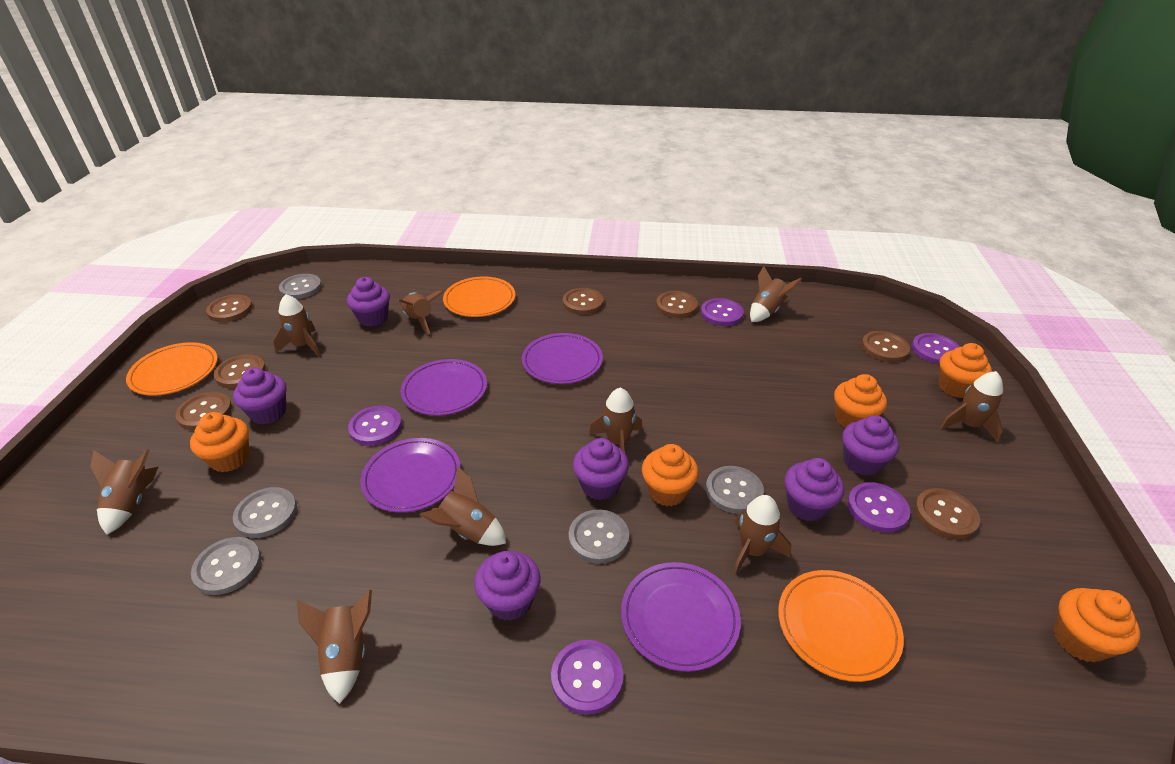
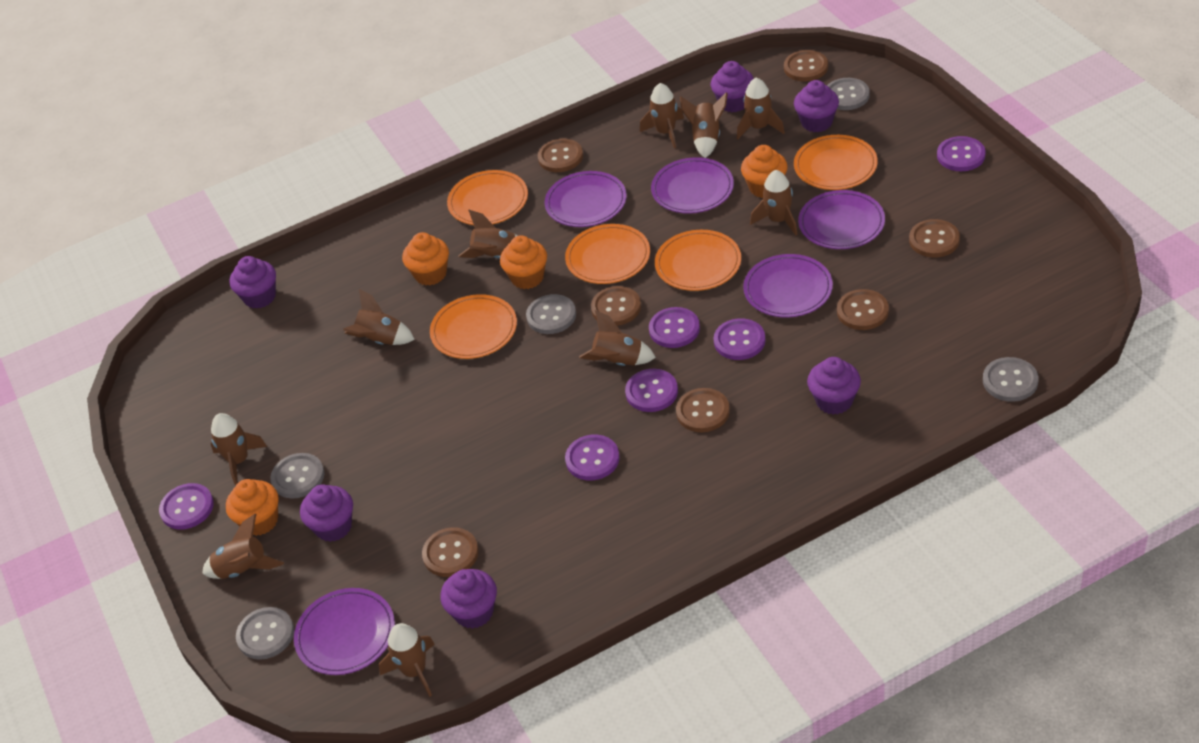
brown rocket: [90,449,158,535] [273,294,320,356] [297,590,372,704] [397,291,444,335] [420,466,506,546] [589,388,643,453] [732,495,791,575] [750,266,802,322] [940,371,1003,443] = 9 -> [202,514,284,579] [211,413,267,485] [343,289,415,345] [379,623,435,697] [458,210,518,258] [579,310,656,366] [640,83,684,148] [680,92,728,158] [737,77,785,139] [750,170,798,236] = 10
orange cupcake: [190,412,249,472] [642,444,699,506] [834,374,887,428] [939,343,992,398] [1054,588,1141,663] = 5 -> [226,479,279,536] [402,232,449,285] [500,235,547,289] [741,145,788,198] = 4
orange plate: [126,342,218,395] [443,277,516,317] [778,570,904,682] = 3 -> [430,294,517,359] [447,170,528,225] [565,224,650,284] [655,230,741,291] [794,135,878,190] = 5
purple button: [348,406,402,446] [551,640,623,715] [701,298,744,326] [847,482,910,533] [912,333,960,364] = 5 -> [159,483,214,530] [565,435,620,481] [625,369,678,412] [649,307,700,348] [713,318,766,360] [937,136,986,171] = 6
purple plate: [360,438,461,513] [401,359,487,416] [522,333,603,384] [621,562,741,672] = 4 -> [294,588,395,675] [545,171,627,227] [651,157,734,214] [743,254,833,318] [798,190,885,249] = 5

